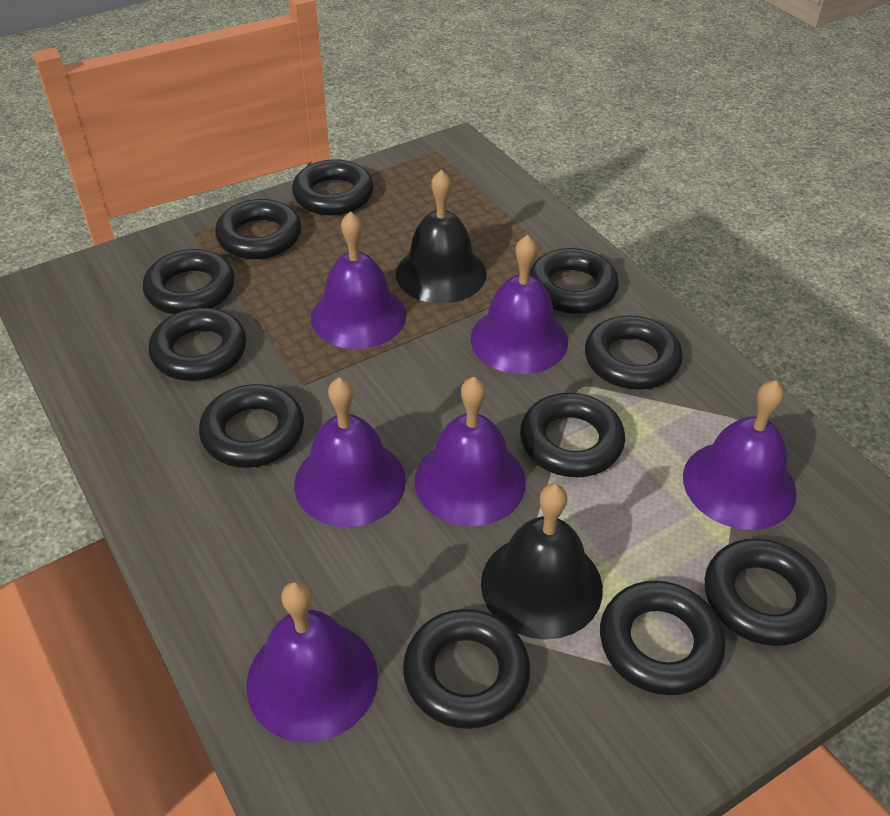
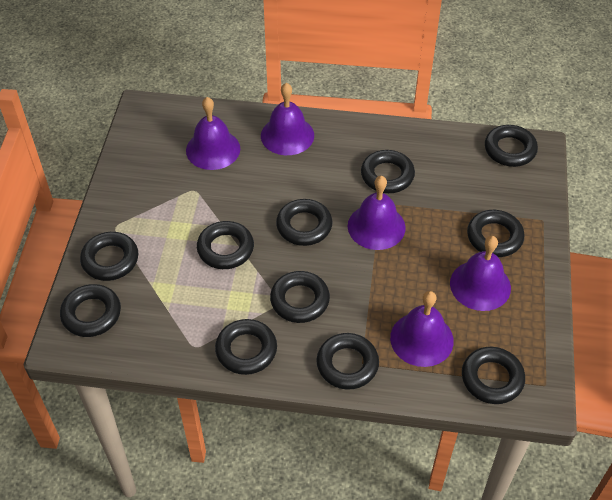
black bell: [396,170,487,304] [481,484,603,640] = 2 -> none = 0
purple bell: [246,581,378,743] [294,377,406,527] [311,211,406,349] [414,377,526,526] [470,235,568,374] [683,380,797,530] = 6 -> [186,97,240,170] [261,83,314,155] [348,176,406,250] [390,291,454,367] [450,236,511,311] = 5

